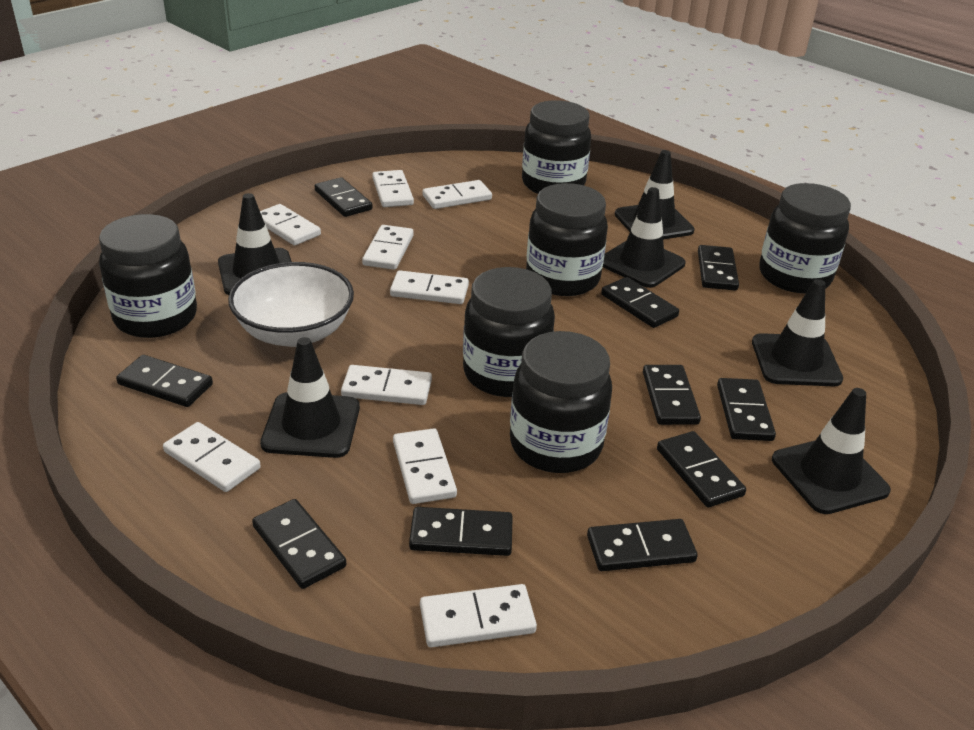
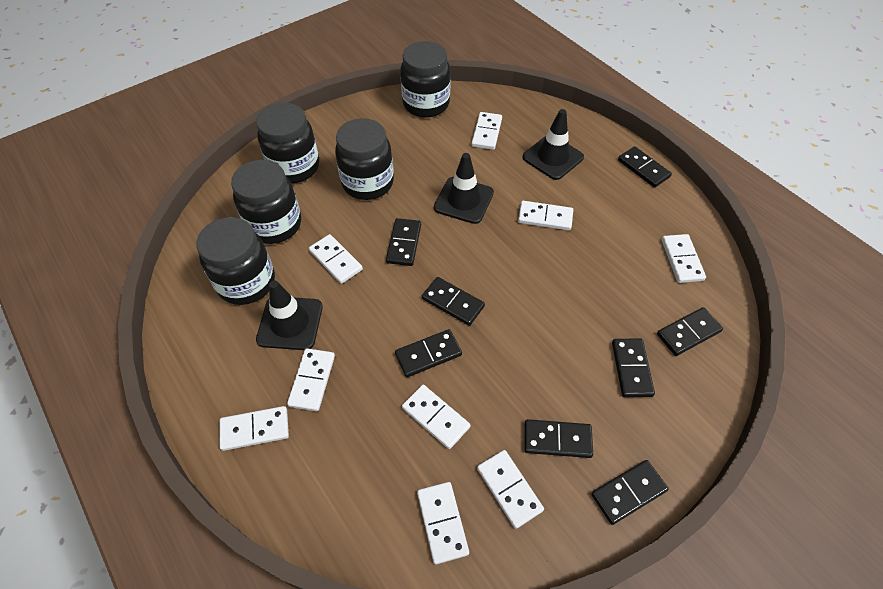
black domino: [116,355,213,407] [252,499,346,589] [315,177,372,217] [409,507,513,556] [587,519,698,571] [601,277,679,328] [643,365,701,425] [657,431,746,508] [698,245,739,290] [717,378,776,441] = 10 -> [386,218,421,266] [395,329,462,377] [422,277,485,326] [524,419,593,458] [591,460,669,525] [612,339,655,397] [618,146,672,187] [657,307,723,356] = 8
black jar: [99,214,197,338] [463,267,555,397] [510,331,612,473] [522,100,591,194] [526,183,608,296] [759,183,851,293] = 6 -> [196,217,275,305] [231,160,301,244] [256,103,319,183] [335,118,394,200] [400,41,450,118] = 5
black traffic cone: [218,193,292,295] [260,337,360,458] [603,187,686,288] [615,150,694,239] [752,279,843,386] [772,388,891,514] = 6 -> [256,281,323,350] [434,153,494,224] [522,109,584,180] = 3
white bowl: [228,262,354,347] = 1 -> none = 0

